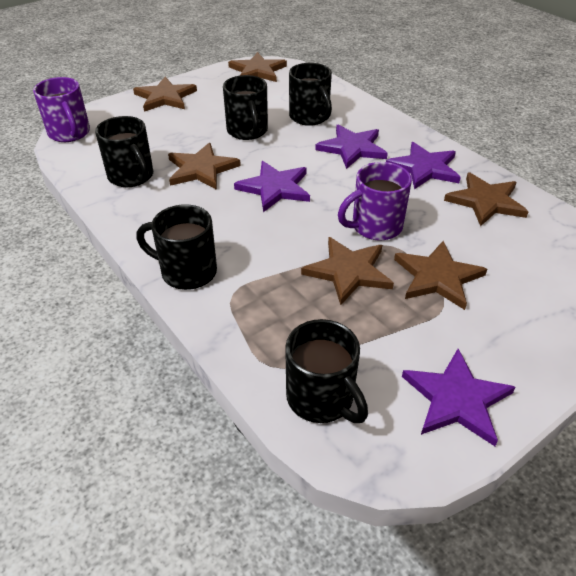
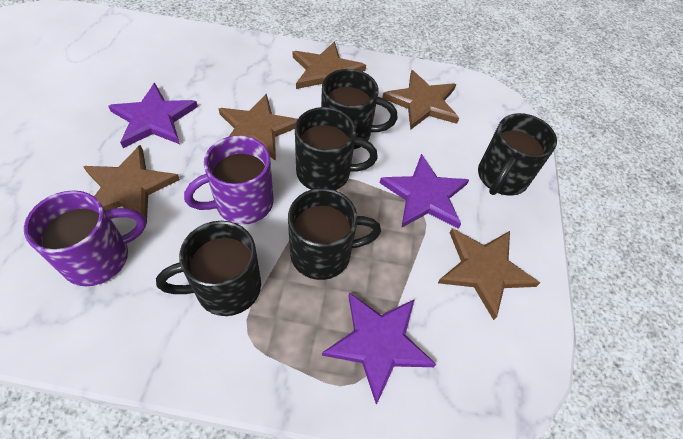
brown star: [133,77,197,112] [168,143,241,190] [228,52,287,82] [301,237,394,305] [394,241,487,310] [444,172,529,226] = 6 -> [83,145,180,224] [218,93,298,161] [293,41,366,89] [382,70,459,130] [438,228,540,320] = 5
purple star: [234,161,310,212] [315,125,388,169] [386,142,461,189] [402,349,516,446] = 4 -> [108,83,198,148] [322,292,437,404] [380,154,469,229] = 3

